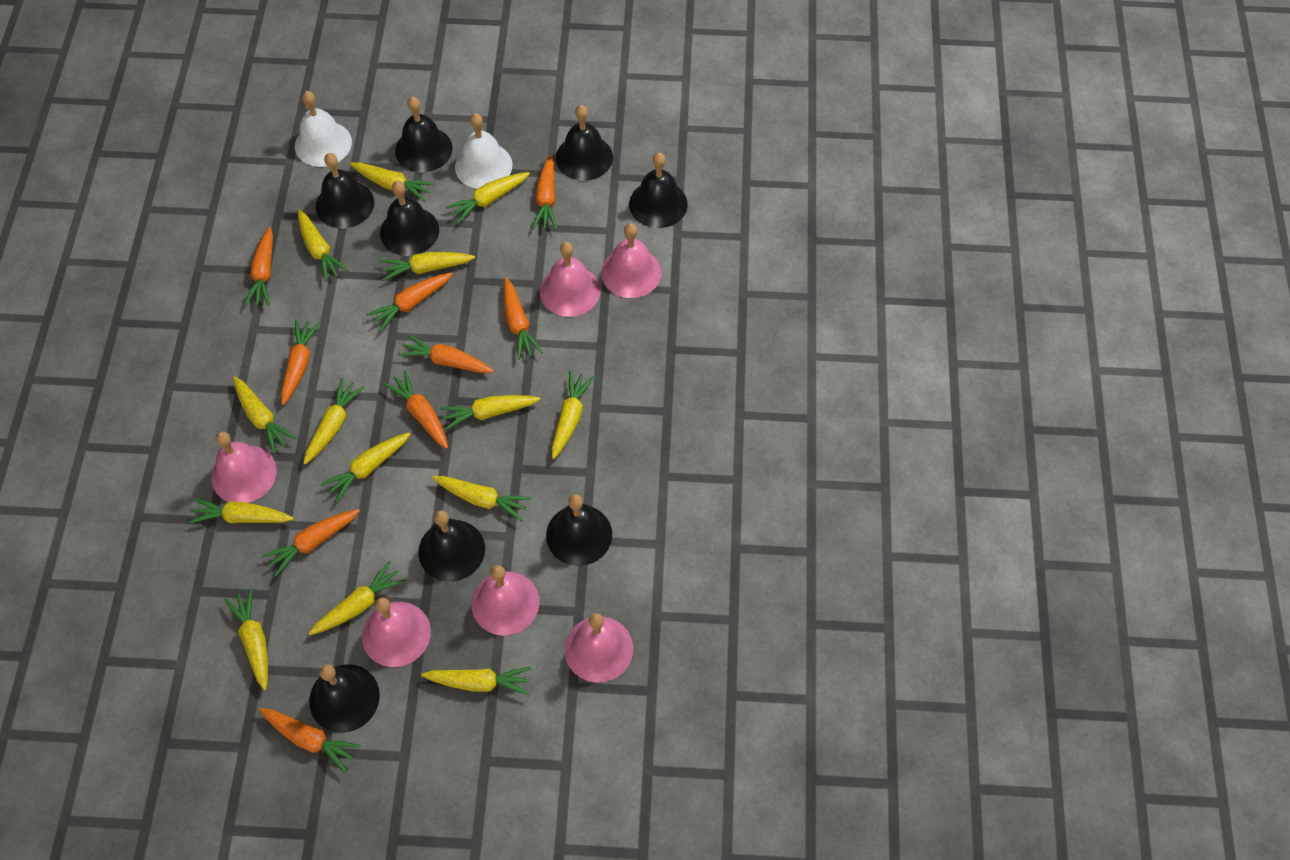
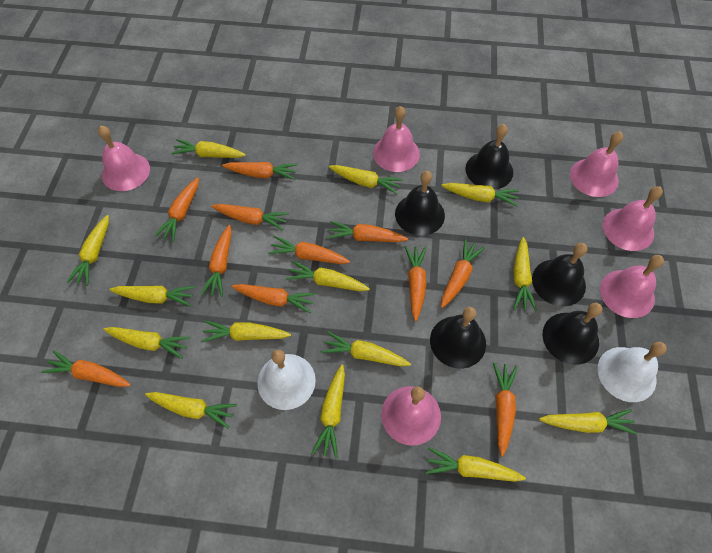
black bell: [309,664,380,733] [316,153,374,228] [380,181,439,256] [395,97,453,173] [418,510,485,582] [546,494,612,566] [556,105,613,181] [629,153,688,228] = 8 -> [395,171,445,236] [430,307,486,369] [465,124,513,190] [532,243,587,306] [543,303,602,365] = 5
orange carrot: [244,227,273,306] [259,708,361,772] [262,509,360,576] [281,319,320,405] [366,272,453,332] [384,370,448,449] [398,334,494,373] [504,278,543,360] [532,155,557,229] = 9 -> [42,351,131,387] [154,177,199,242] [201,225,232,297] [211,204,289,230] [222,162,298,180] [231,284,316,313] [268,236,350,264] [327,221,408,242] [405,246,427,321] [441,239,485,308] [493,363,517,456] = 11

